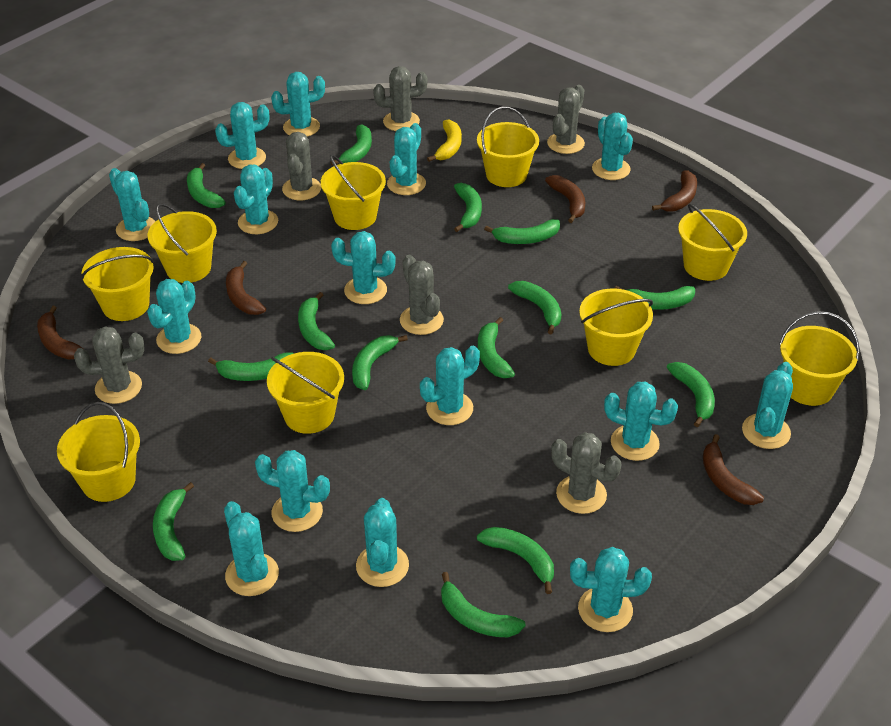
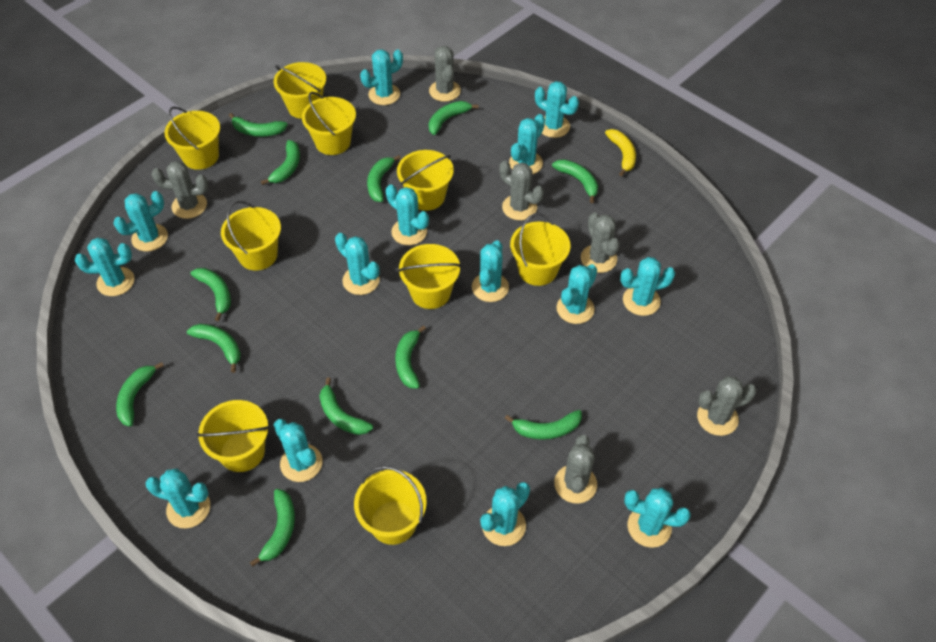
brown banana: [37,306,85,360] [226,261,266,315] [545,175,585,223] [652,171,697,212] [703,434,764,505] = 5 -> none = 0
green banana: [153,482,194,561] [187,163,226,208] [208,352,294,381] [298,292,335,350] [330,125,372,166] [352,335,408,390] [441,572,526,637] [454,183,482,232] [477,527,554,594] [478,317,515,378] [484,219,560,244] [508,281,562,334] [614,286,695,310] [667,362,715,427] = 14 -> [116,362,164,427] [187,324,241,373] [190,268,231,321] [229,113,288,137] [250,489,295,567] [261,140,300,185] [319,378,373,435] [367,155,401,202] [395,325,426,389] [429,101,479,135] [505,410,582,440] [552,159,598,203] = 12
turquoise cactus: [109,168,156,241] [147,279,201,354] [215,102,269,169] [224,501,279,596] [234,165,278,234] [255,450,330,532] [271,72,325,137] [331,231,396,304] [356,498,409,587] [387,123,426,195] [420,346,480,425] [570,547,652,632] [592,113,633,180] [604,382,678,461] [742,362,793,449] = 15 -> [75,238,134,296] [113,191,168,251] [145,468,210,528] [274,419,323,482] [335,233,380,295] [360,49,403,105] [386,184,429,245] [472,240,509,302] [480,482,530,546] [509,114,545,174] [535,81,579,138] [556,264,597,324] [620,257,675,316] [624,488,691,548] = 14

